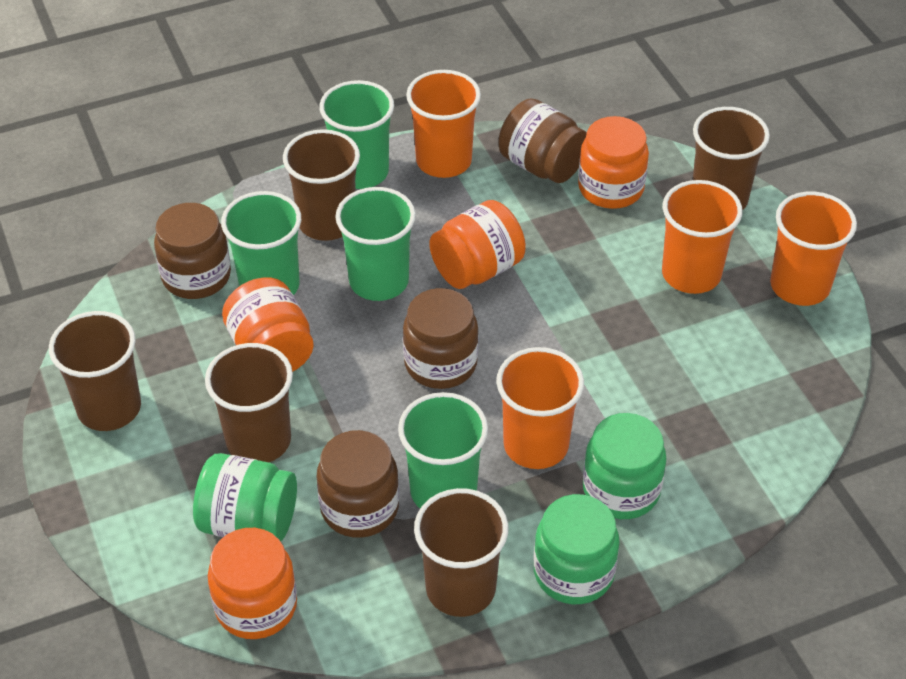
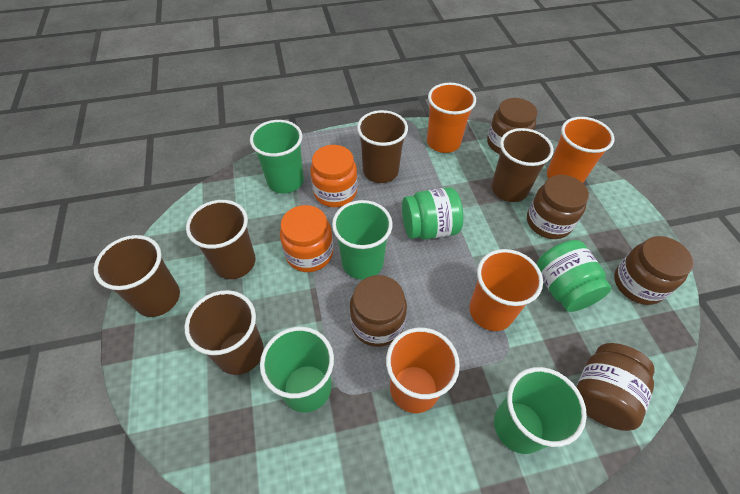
brown jar: [154,203,231,299] [317,430,399,538] [403,288,479,389] [498,98,587,183] = 4 -> [350,275,407,347] [487,98,537,154] [527,175,589,239] [576,343,655,431] [614,236,693,305] = 5
green jar: [193,453,297,541] [533,494,620,604] [583,413,667,519] = 3 -> [402,187,463,240] [537,240,611,312] = 2
orange jar: [208,528,297,639] [222,277,314,372] [429,200,526,289] [578,116,649,209] = 4 -> [280,205,333,272] [310,145,357,207] = 2

